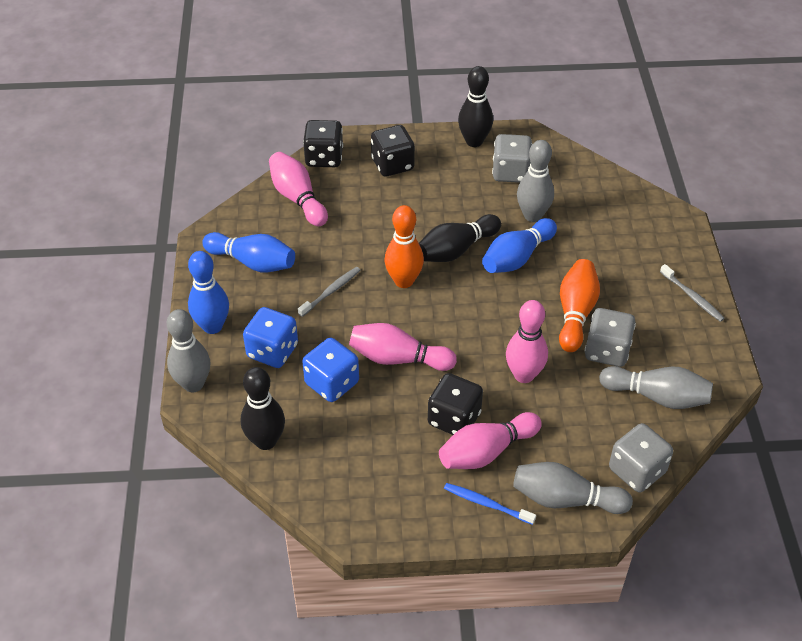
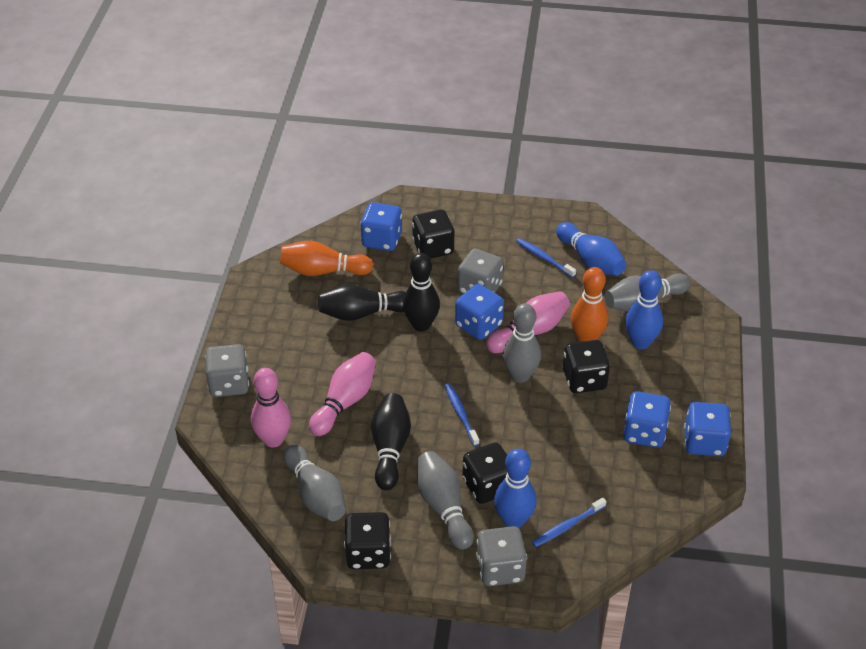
black dice: [303,120,343,167] [371,125,415,177] [428,373,483,435] = 3 -> [344,512,391,569] [412,210,454,259] [462,442,507,504] [563,340,610,393] = 4
blue dice: [243,307,298,368] [302,338,359,402] = 2 -> [360,202,402,251] [455,284,504,340] [623,391,671,448] [684,402,731,456] = 4
blue toothbrush: [444,483,536,525] = 1 -> [445,383,479,446] [516,238,576,278] [532,498,606,547] = 3
grey toothbrush: [298,267,360,317] [660,264,725,322] = 2 -> none = 0
pink bowling pin: [269,152,328,226] [349,323,457,371] [439,412,542,469] [506,300,548,383] = 4 -> [251,368,291,448] [309,352,376,436] [486,291,570,353] = 3

